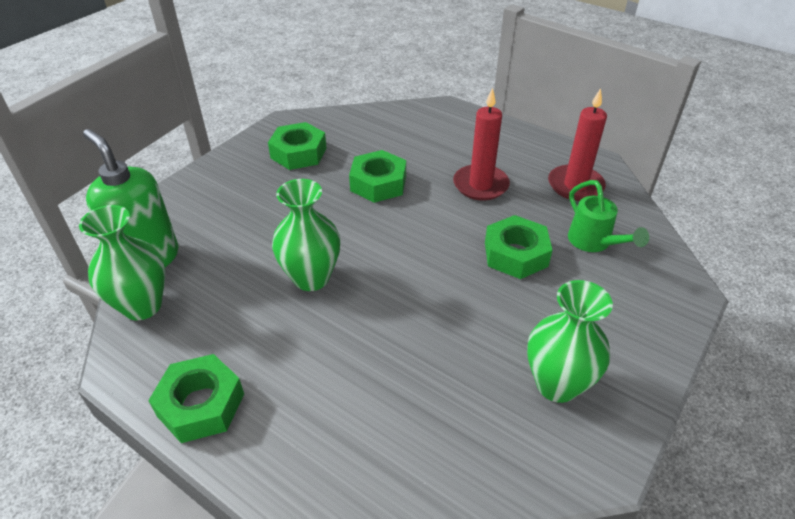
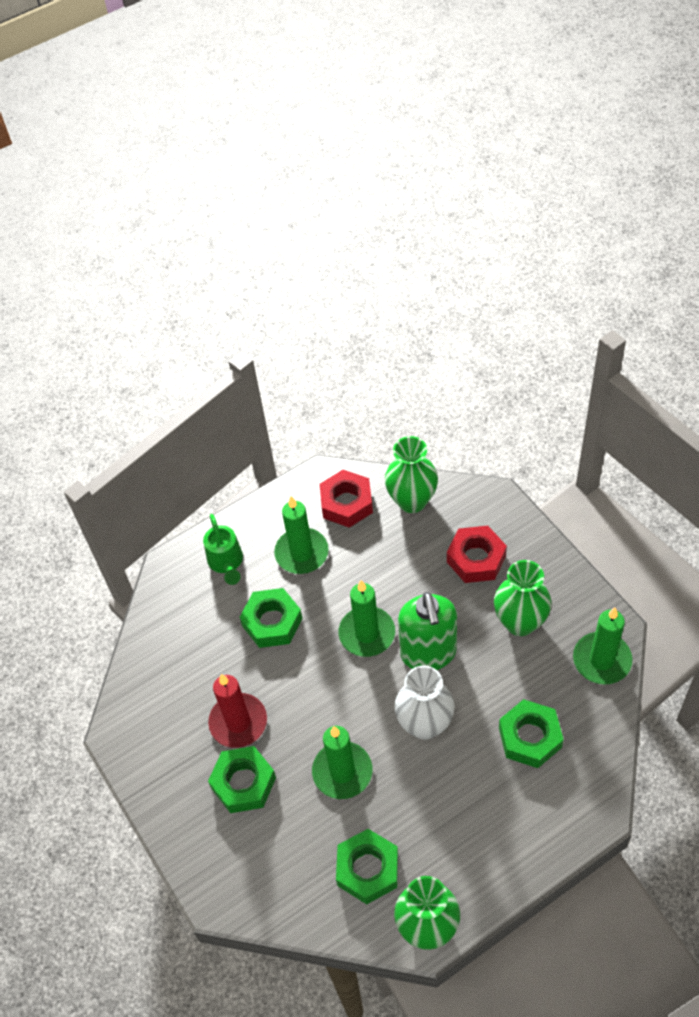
green candle: none = 0 -> [274,496,329,574] [312,726,372,799] [339,580,395,657] [573,607,633,684] = 4
red candle: [453,88,510,201] [548,88,607,201] = 2 -> [208,674,267,748] = 1
red nut: none = 0 -> [319,470,373,528] [447,526,507,583] = 2
white vase: none = 0 -> [394,665,455,740] = 1

